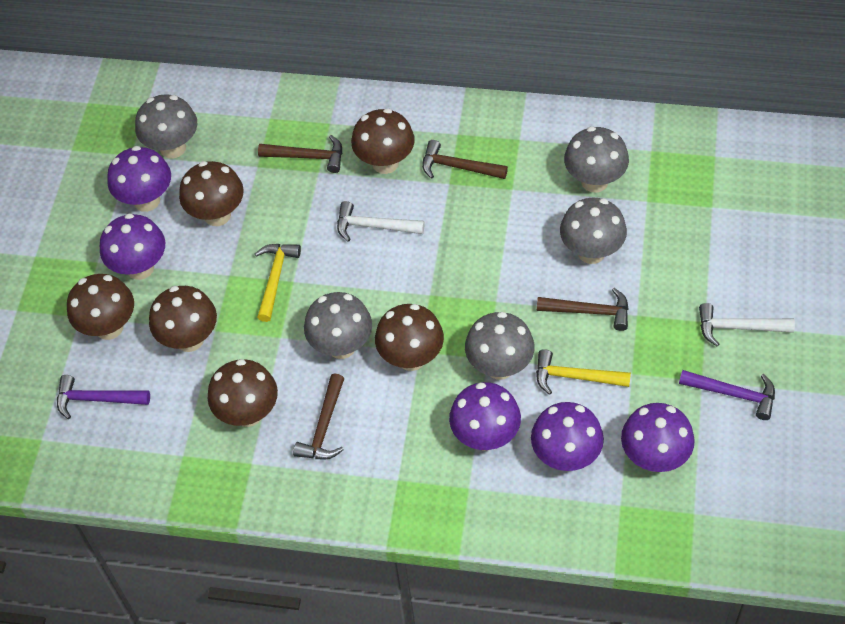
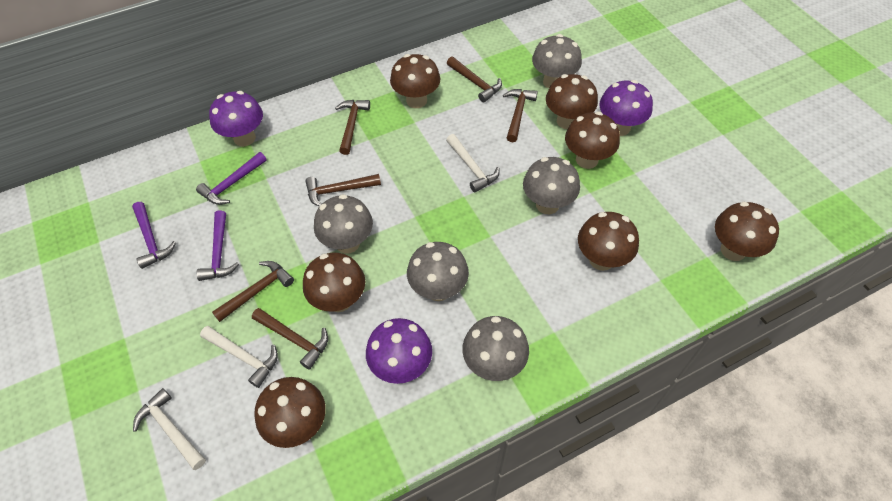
brown hammer: [258,135,342,173] [293,373,344,459] [422,140,508,179] [537,288,629,331] = 4 -> [212,261,294,322] [252,308,328,370] [305,174,381,207] [335,100,370,155] [447,56,502,102] [503,89,538,142] = 6
brown mushroom: [67,274,134,340] [149,286,217,352] [179,161,244,226] [208,359,278,427] [351,108,415,174] [375,304,444,371] = 6 -> [254,377,326,448] [303,253,365,312] [390,54,441,108] [546,74,598,129] [565,112,620,169] [578,212,639,271] [715,202,779,261] = 7
purple hammer: [57,375,150,419] [679,370,775,420] = 2 -> [132,202,176,269] [196,152,267,205] [196,210,239,281] = 3
purple mushroom: [100,213,165,280] [107,146,171,212] [449,382,521,451] [531,402,604,471] [621,403,695,472] = 5 -> [209,91,263,147] [366,318,432,384] [599,80,653,136] = 3
white hammer: [337,201,425,242] [699,303,795,347] = 2 -> [133,388,206,470] [200,326,278,388] [446,134,500,193] = 3
yellow hammer: [255,244,301,322] [536,349,631,395] = 2 -> none = 0

